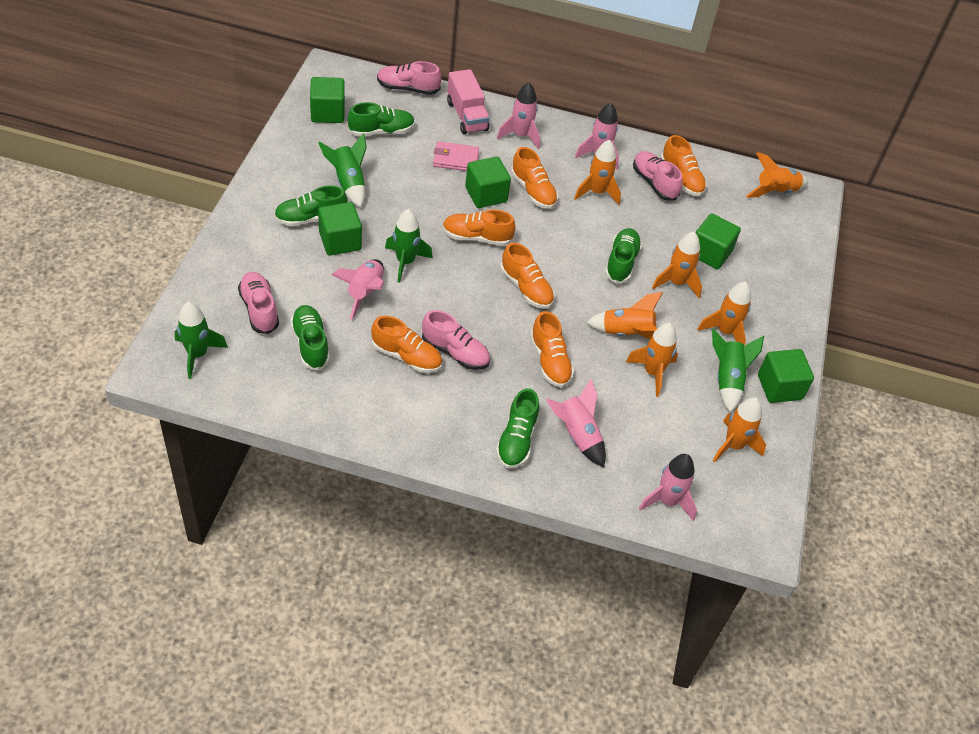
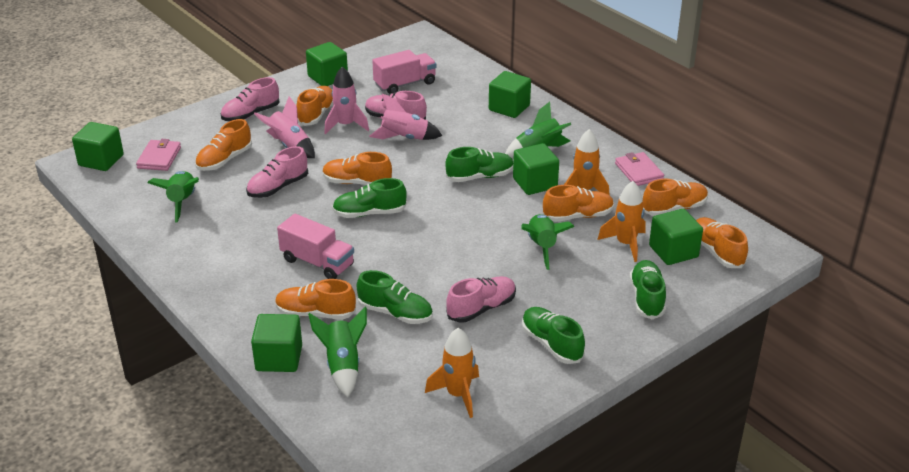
green cube: [310,77,345,123] [318,202,362,256] [465,157,511,208] [696,213,741,269] [758,349,814,403] = 5 -> [72,122,124,171] [251,314,302,372] [306,42,348,86] [489,71,531,118] [513,143,559,195] [649,209,703,265] = 6
orange rocket: [574,140,621,205] [586,292,663,339] [626,323,678,397] [652,232,702,298] [697,281,751,346] [713,397,766,462] [746,152,808,198] = 7 -> [425,328,479,418] [564,129,610,196] [597,181,646,262] = 3
orange shoe: [371,316,443,373] [442,210,516,246] [501,243,555,309] [511,147,558,209] [530,311,574,388] [661,135,707,196] = 6 -> [195,119,252,171] [275,279,356,319] [297,86,333,126] [323,152,392,185] [543,185,614,222] [643,179,708,216] [696,217,748,268] = 7
pink rocket: [332,259,384,320] [497,82,540,150] [546,379,606,467] [575,103,619,170] [639,454,697,521] = 5 -> [254,96,315,158] [324,66,369,134] [369,93,442,140] = 3
pink truck: [447,69,490,134] = 1 -> [277,214,354,279] [372,50,436,94] = 2
pink wallet: [433,141,479,171] = 1 -> [136,139,181,171] [615,152,664,186] = 2

